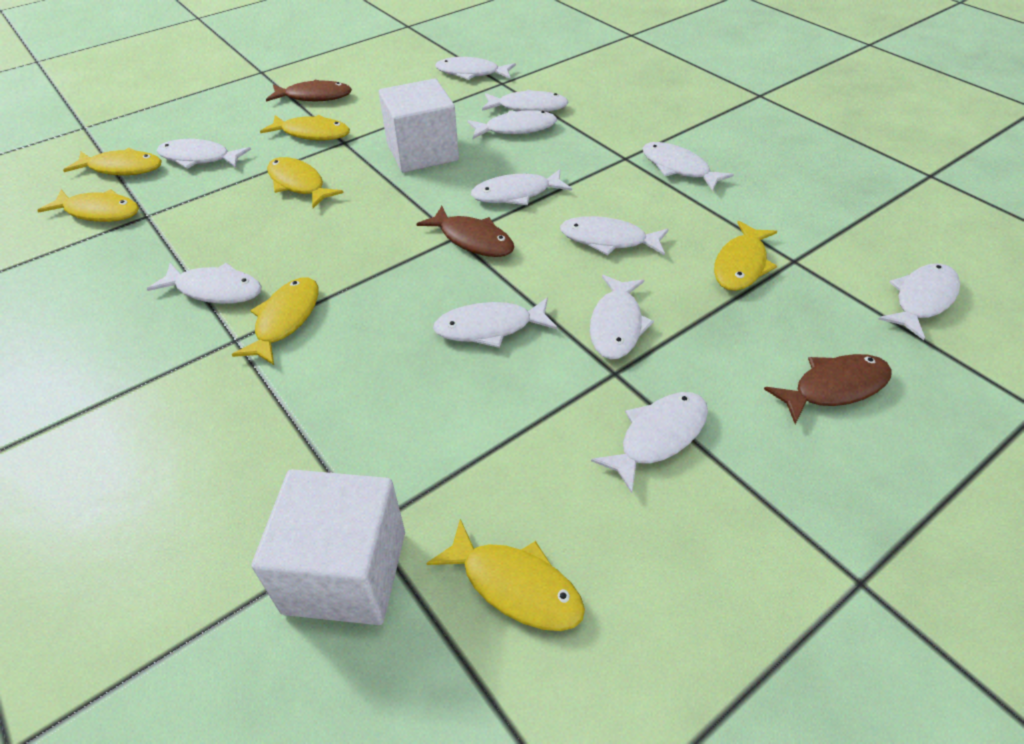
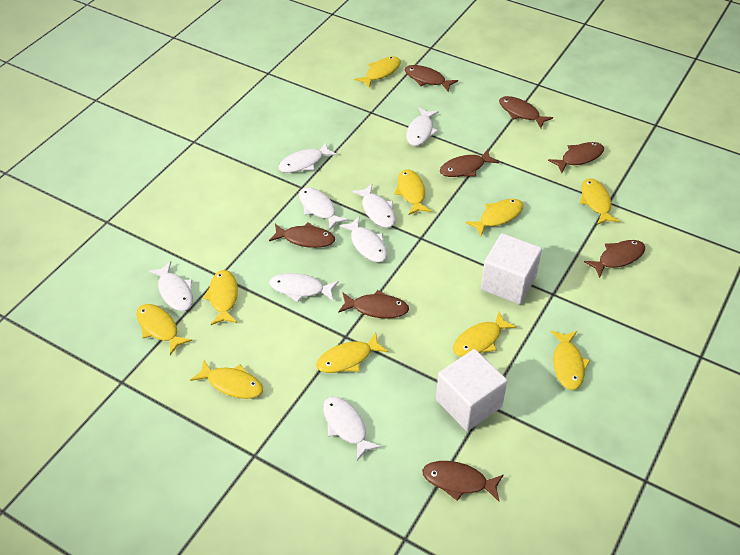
brown fish: [266,80,352,102] [417,206,514,257] [764,354,892,424] = 3 -> [269,223,335,248] [338,290,409,318] [405,65,458,92] [422,461,504,501] [440,149,499,177] [499,96,553,128] [548,142,604,173] [584,240,645,278] = 8
white fish: [147,263,262,304] [157,139,251,169] [433,298,557,348] [435,57,516,80] [467,110,557,139] [471,169,572,205] [482,89,569,112] [560,216,669,256] [590,275,654,360] [591,392,708,493] [642,142,734,191] [878,263,960,340] = 12 -> [148,261,193,311] [269,273,339,302] [278,142,337,173] [299,187,349,231] [323,396,381,461] [339,217,387,262] [352,184,395,228] [406,108,439,146] = 8
yellow fish: [37,189,139,222] [63,148,162,175] [232,277,319,365] [260,115,350,141] [267,157,344,208] [426,519,585,631] [714,221,777,291] = 7 -> [136,304,192,355] [190,360,263,399] [203,270,238,325] [316,333,388,373] [354,57,401,88] [394,169,431,215] [453,312,517,357] [466,199,523,236] [551,331,590,390] [580,178,620,225] = 10

